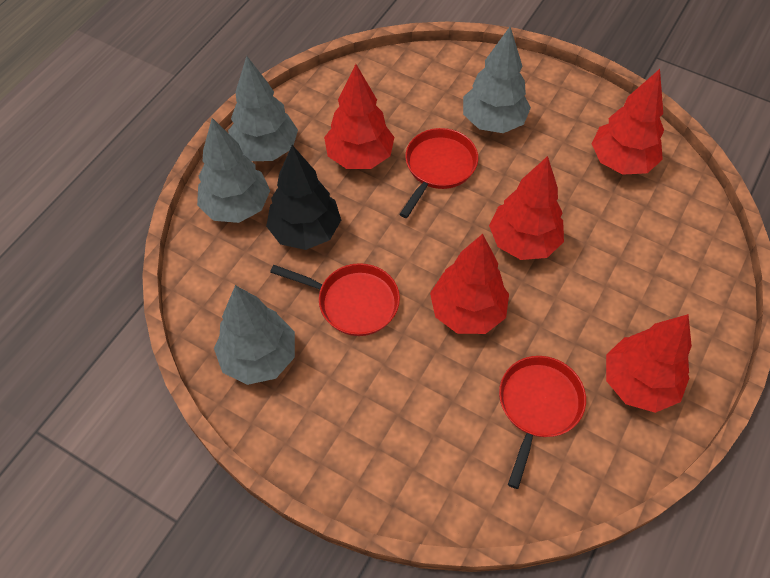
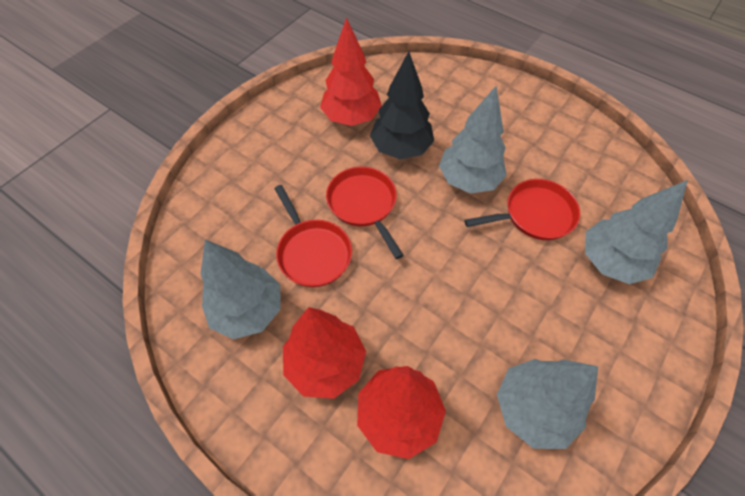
red tree: [324,64,394,169] [430,234,509,334] [489,156,564,260] [592,69,664,175] [606,314,692,413] = 5 -> [283,307,366,399] [320,17,382,126] [357,366,446,459] = 3

